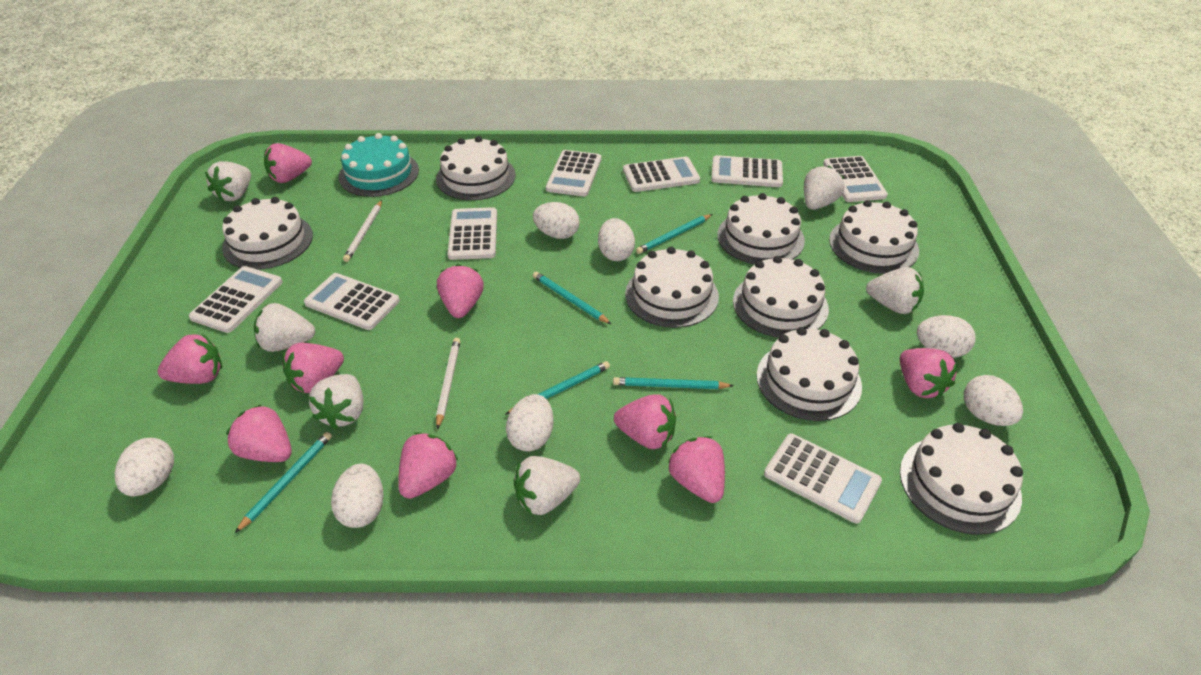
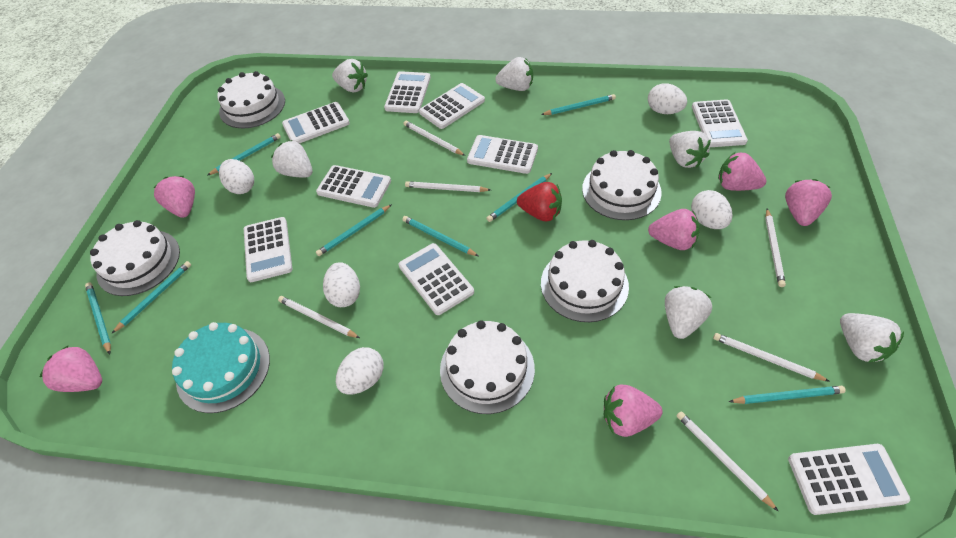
pink strawberry: [157,334,222,384] [226,404,292,462] [264,143,312,183] [283,343,344,393] [398,432,458,499] [437,264,484,318] [614,394,676,449] [668,436,725,503] [900,348,958,399] = 9 -> [40,346,102,392] [153,176,195,218] [604,385,663,437] [648,209,700,250] [718,152,767,191] [785,179,832,226] = 6
red strawberry: none = 0 -> [517,182,562,221] = 1
turquoise pencil: [235,432,332,533] [505,361,610,415] [533,271,611,324] [613,377,734,389] [636,214,712,254] = 5 -> [85,282,111,354] [112,261,191,333] [208,133,281,175] [316,204,392,256] [402,216,478,256] [486,173,552,222] [541,94,616,115] [729,386,846,404] = 8
white cake: [222,197,313,270] [436,136,516,200] [625,247,719,328] [717,193,805,265] [733,256,829,338] [756,327,862,421] [829,200,919,274] [900,423,1023,535] = 8 -> [90,220,180,296] [218,71,285,128] [440,320,535,414] [541,240,629,322] [582,150,662,220] = 5
white calculator: [189,266,283,333] [304,273,400,330] [448,207,497,260] [546,150,601,197] [623,157,700,192] [711,155,783,187] [764,434,882,524] [823,156,888,202] = 8 -> [244,217,292,282] [282,102,350,144] [316,165,391,208] [384,71,431,113] [399,243,474,315] [419,83,485,129] [467,135,538,174] [692,99,748,147] [788,444,910,515] = 9
white egg: [115,438,174,496] [331,464,384,528] [506,394,554,452] [533,202,580,239] [598,218,635,261] [917,315,976,358] [964,375,1023,426] = 7 -> [219,159,254,194] [323,262,360,307] [336,347,384,394] [648,83,687,114] [691,190,732,229] = 5
white pencil: [343,200,382,262] [436,338,460,430] = 2 -> [278,296,360,338] [404,121,465,156] [405,181,490,192] [677,411,779,512] [713,333,830,382] [765,209,786,287] = 6

